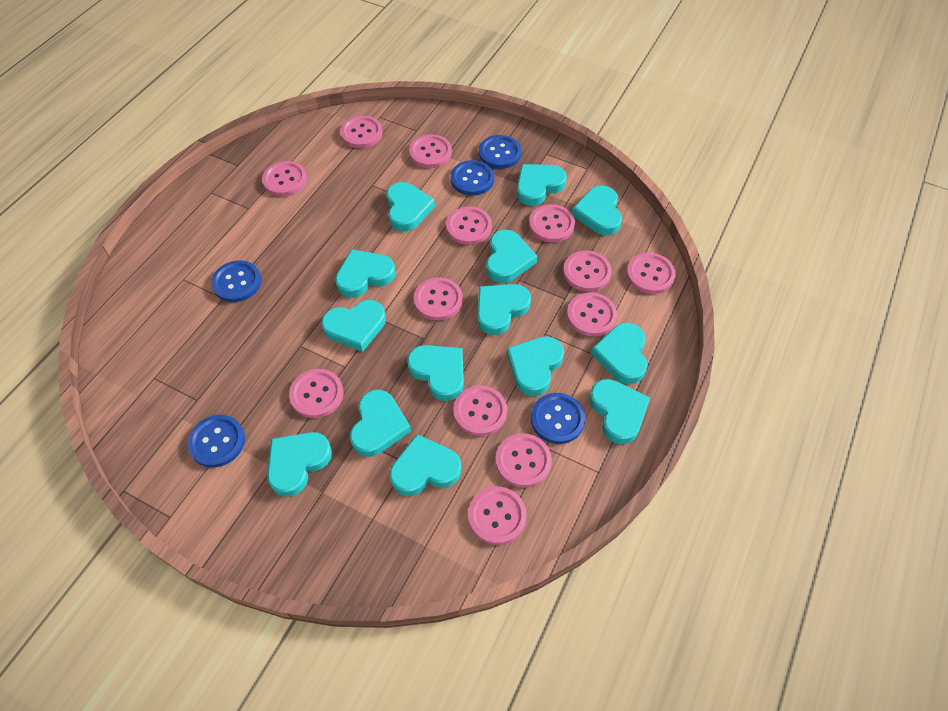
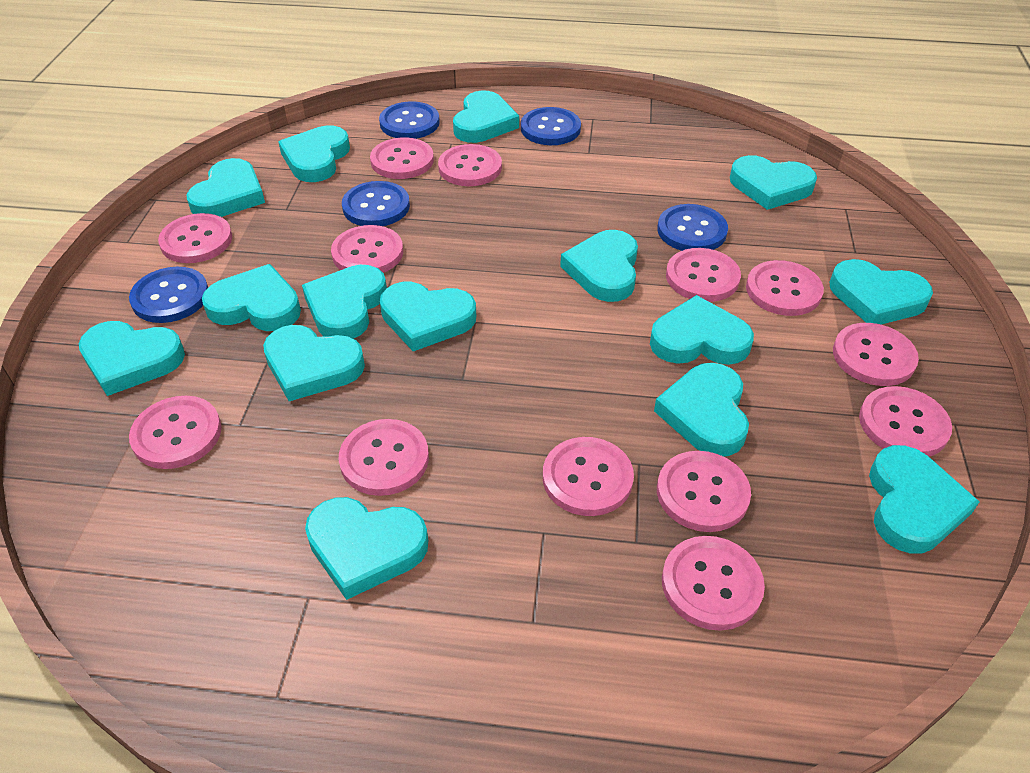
turquoise heart: [267,432,332,497] [321,300,386,352] [335,249,396,298] [350,390,411,457] [386,182,435,232] [390,434,461,496] [407,345,464,401] [477,284,531,335] [486,230,538,283] [507,336,564,396] [517,164,567,206] [572,185,622,235] [589,379,650,444] [591,323,648,384] = 14 -> [79,321,185,396] [187,158,265,217] [202,264,301,331] [263,325,365,401] [278,125,350,182] [302,265,387,339] [305,497,428,600] [380,282,476,351] [453,91,519,143] [560,230,638,302] [650,295,754,365] [654,363,749,457] [730,155,817,210] [830,259,933,324] [869,445,980,554] = 15

